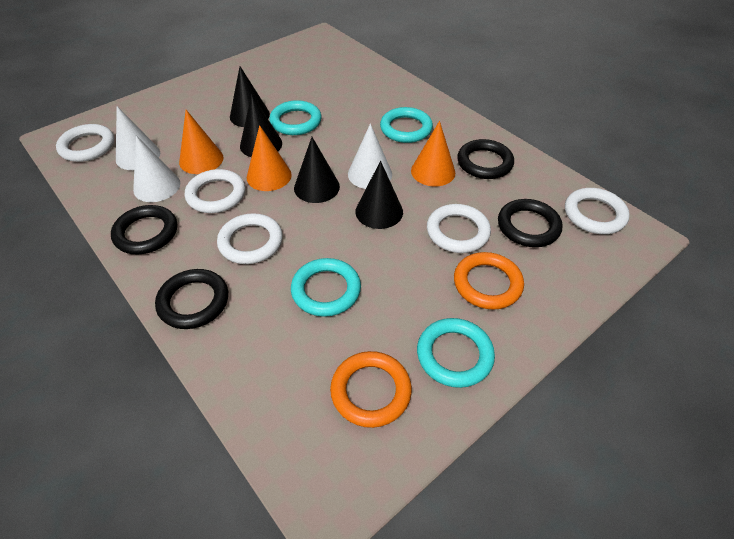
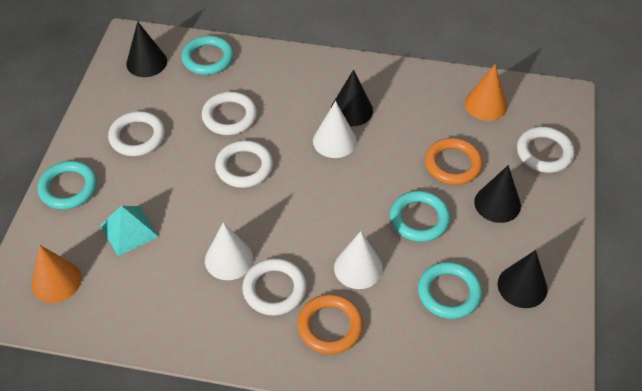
black ring: [111,205,177,254] [155,269,228,329] [457,139,514,179] [498,199,563,247] = 4 -> none = 0
orange cone: [179,110,223,174] [247,125,292,191] [411,121,455,186] = 3 -> [32,245,82,303] [465,65,507,121] = 2
turquoise pyramid: none = 0 -> [100,206,159,256] = 1

